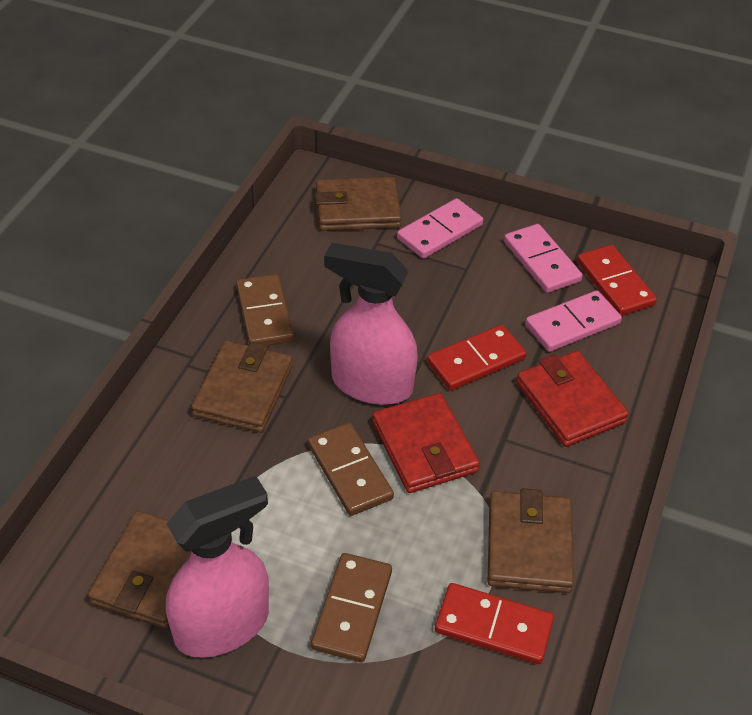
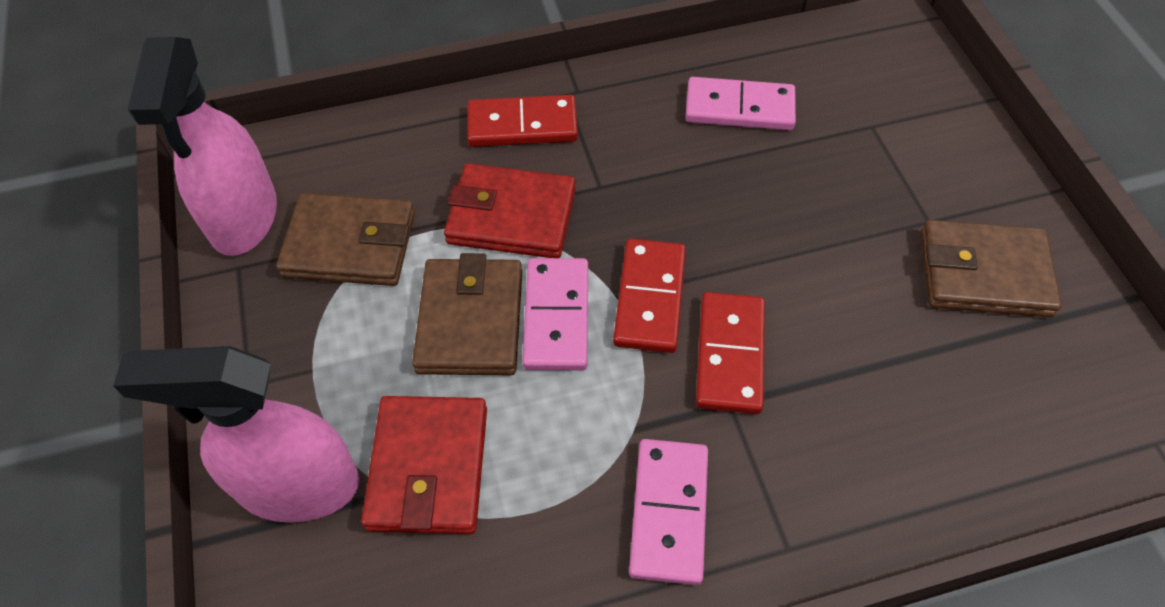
brown domino: [236,274,294,345] [308,423,394,516] [311,553,392,662] = 3 -> none = 0
brown wallet: [88,511,191,628] [191,340,293,433] [315,177,402,231] [488,488,574,593] = 4 -> [276,193,415,286] [412,253,522,375] [921,220,1062,317] = 3

